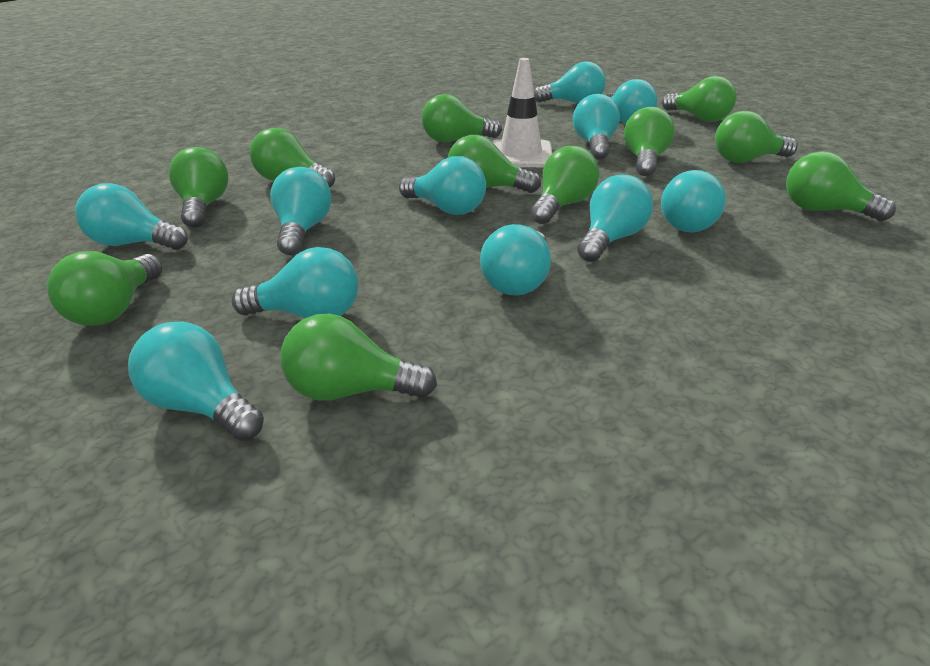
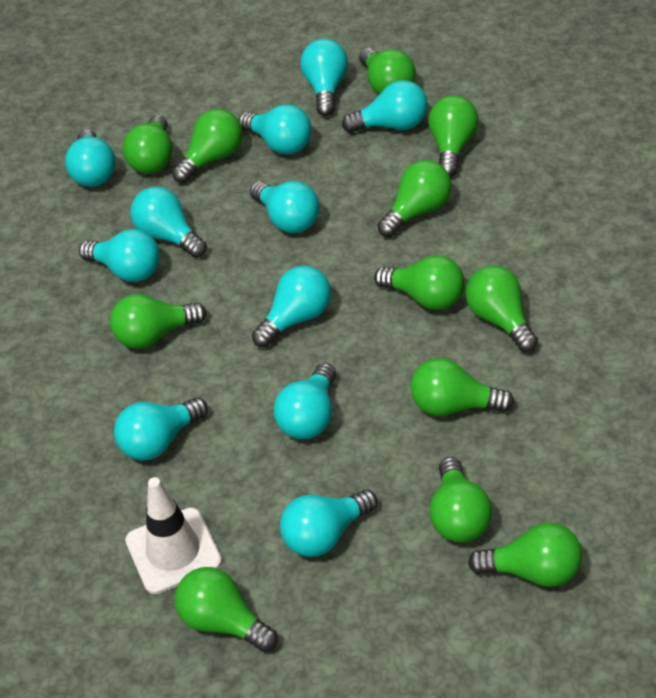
green light bulb: [47,251,162,326] [169,147,228,228] [250,128,335,188] [280,314,437,401] [422,94,502,142] [448,135,541,193] [530,146,599,224] [624,107,675,176] [662,76,736,122] [715,111,798,163] [786,151,896,221] = 11 -> [110,294,207,349] [123,114,172,174] [172,109,243,183] [175,567,278,652] [359,48,416,94] [374,255,465,310] [378,160,452,237] [410,358,514,416] [428,95,478,177] [430,457,492,543] [466,265,538,352] [468,523,582,587] = 12

